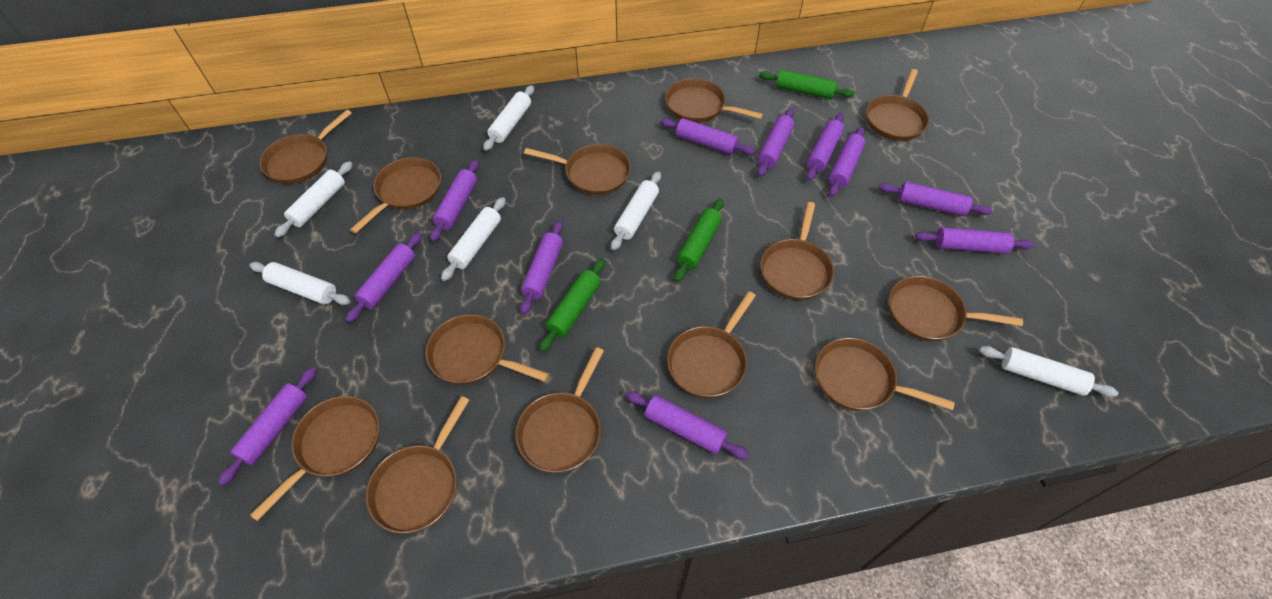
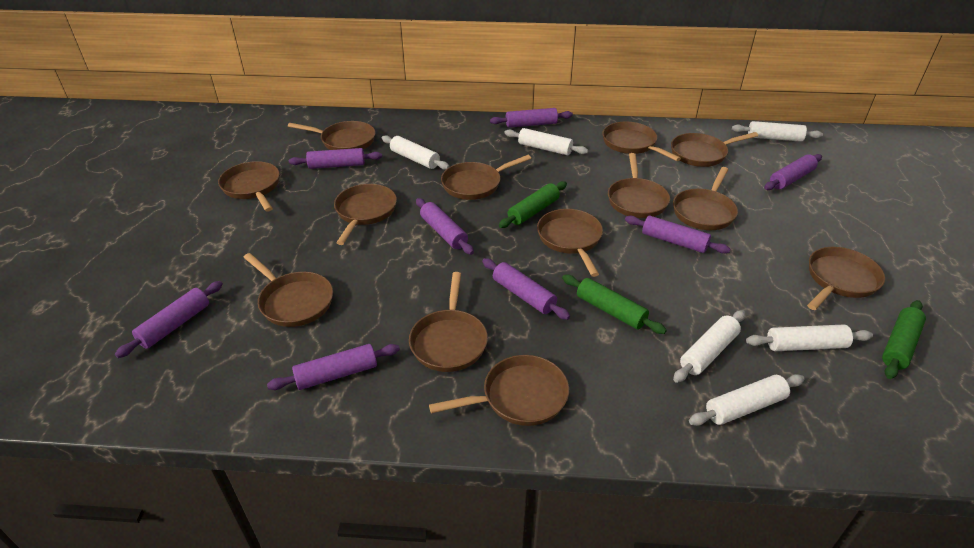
purple rolling pin: [218,367,317,486] [346,232,422,323] [430,160,479,242] [520,220,563,315] [626,391,749,459] [660,118,756,155] [757,108,794,177] [806,113,844,181] [829,127,866,197] [879,182,993,216] [915,227,1034,254] = 11 -> [115,281,223,358] [267,344,400,390] [289,148,382,169] [416,198,474,255] [482,258,570,320] [490,108,573,128] [625,216,730,254] [764,154,822,190] = 8

